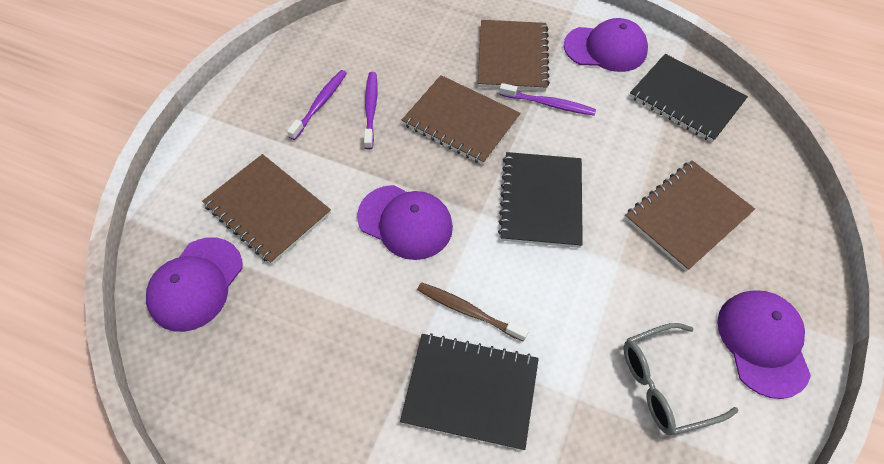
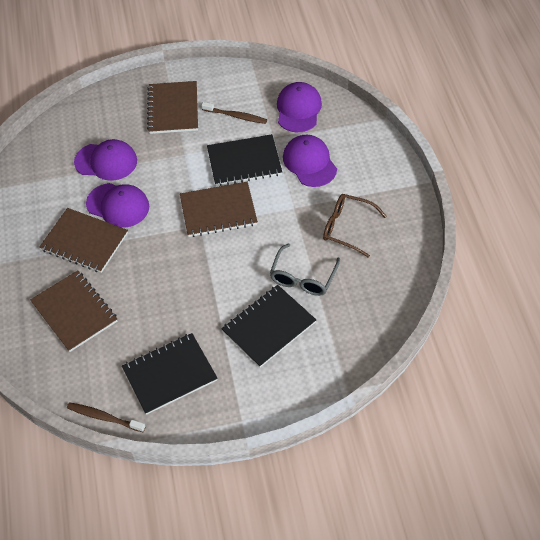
brown glasses: none = 0 -> [323,194,387,258] = 1
brown toothbrush: [417,282,529,342] = 1 -> [67,402,146,432] [202,102,267,124] = 2
purple toothbrush: [287,70,347,140] [364,72,377,150] [499,83,596,116] = 3 -> none = 0

